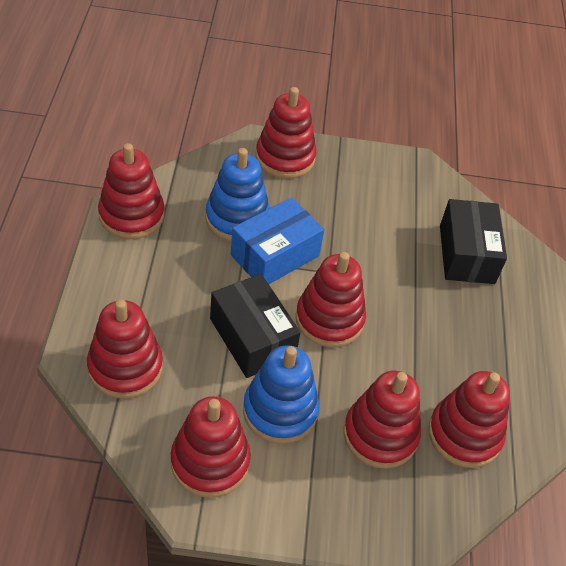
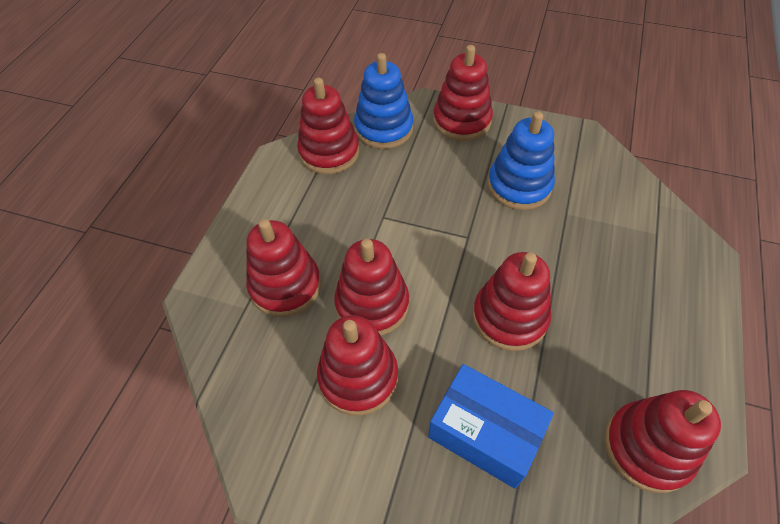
black box: [210,274,301,378] [440,199,507,284] = 2 -> none = 0

